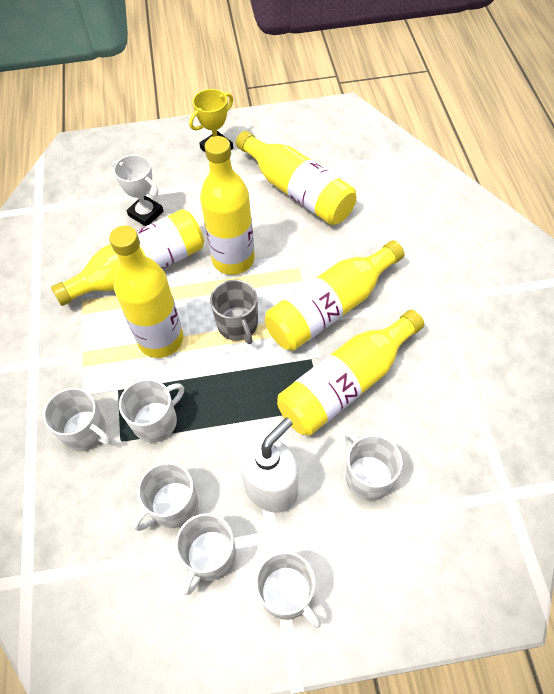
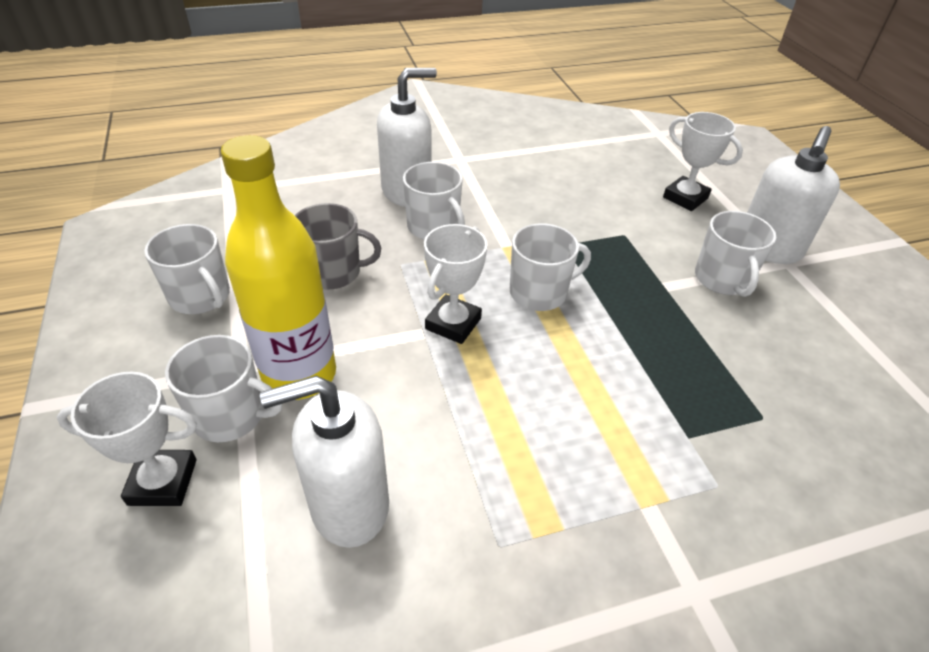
white mug: [43,388,112,452] [119,379,184,443] [133,462,198,531] [175,513,236,595] [255,551,321,628] [345,432,403,501] = 6 -> [144,224,230,314] [165,335,282,442] [403,162,465,239] [510,223,591,311] [695,211,776,297] = 5
white soap dispenser: [238,418,298,513] = 1 -> [260,376,389,548] [377,68,437,207] [747,126,840,264] = 3
white trophy: [112,155,163,226] = 1 -> [57,372,197,506] [424,224,488,344] [663,112,743,211] = 3
yellow bottle: [51,209,204,306] [109,226,184,358] [200,136,255,275] [236,131,357,225] [265,240,404,351] [277,310,424,436] = 6 -> [221,135,336,400] = 1
yellow trophy: [189,89,233,152] = 1 -> none = 0

